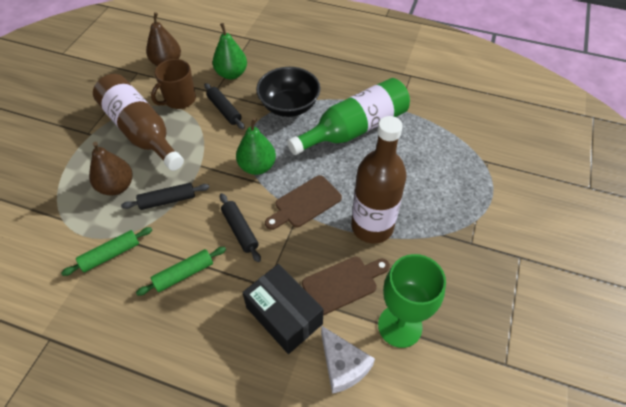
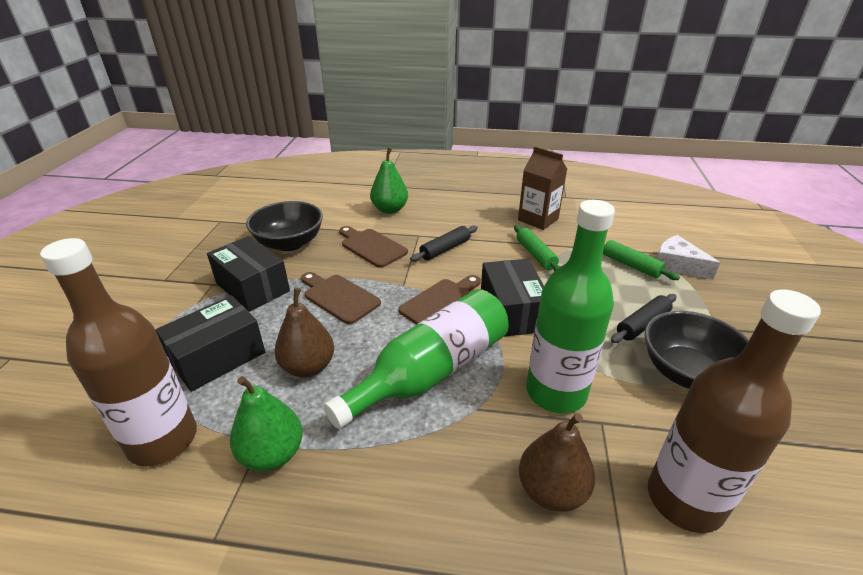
black bowl: [256,67,320,117] = 1 -> [246,201,323,251] [645,311,749,389] = 2
black box: [242,264,324,354] = 1 -> [155,295,265,392] [207,236,290,312] [481,259,544,337] = 3
black rolling pin: [121,183,209,210] [204,83,245,129] [220,193,261,262] = 3 -> [410,225,478,262] [611,294,676,343] = 2
brown carton: none = 0 -> [518,147,567,230] = 1
brown cutting board: [265,175,342,230] [302,257,390,315] = 2 -> [301,272,381,324] [339,226,408,268] [399,275,481,325] = 3
brown mug: [151,59,196,109] = 1 -> none = 0
green bottle: [287,78,410,155] = 1 -> [324,289,509,429] [526,200,615,413] = 2
green goblet: [378,254,446,348] = 1 -> none = 0

